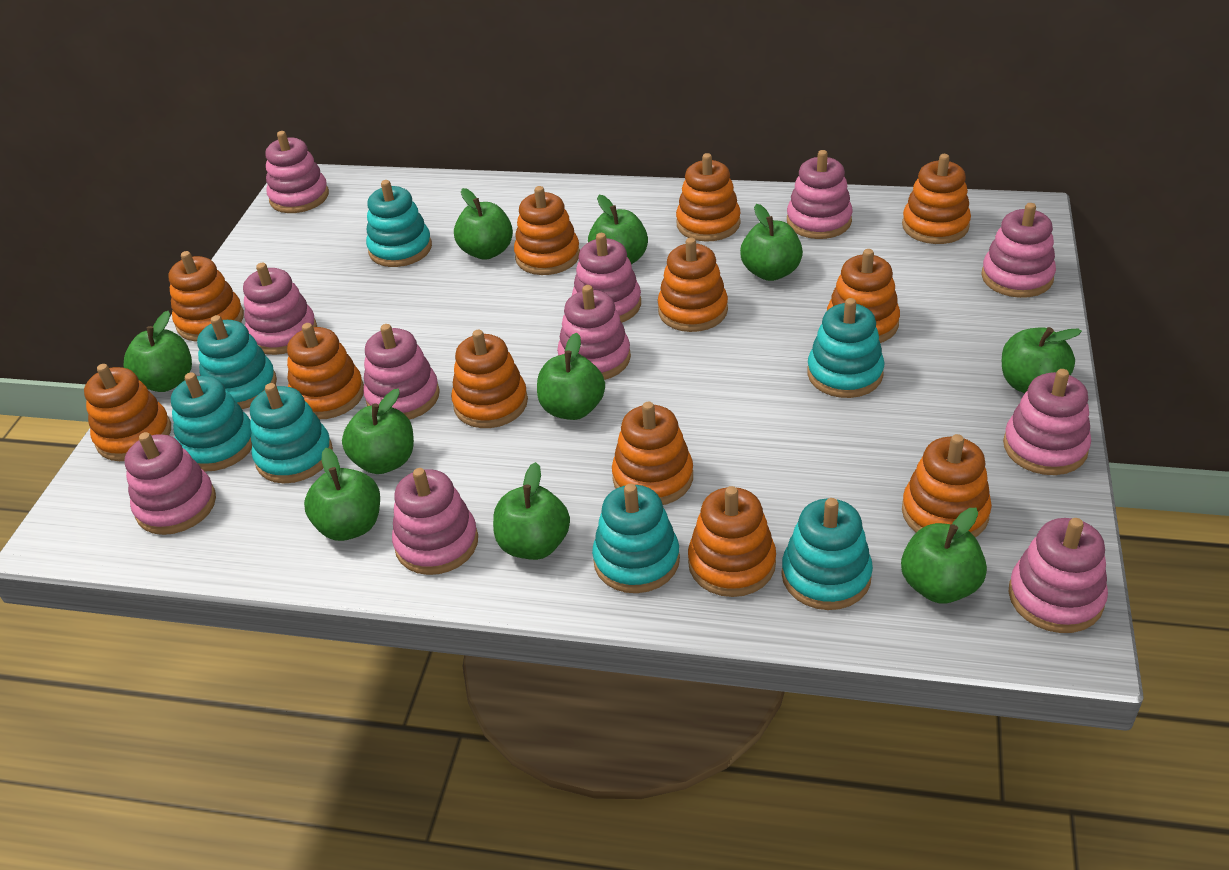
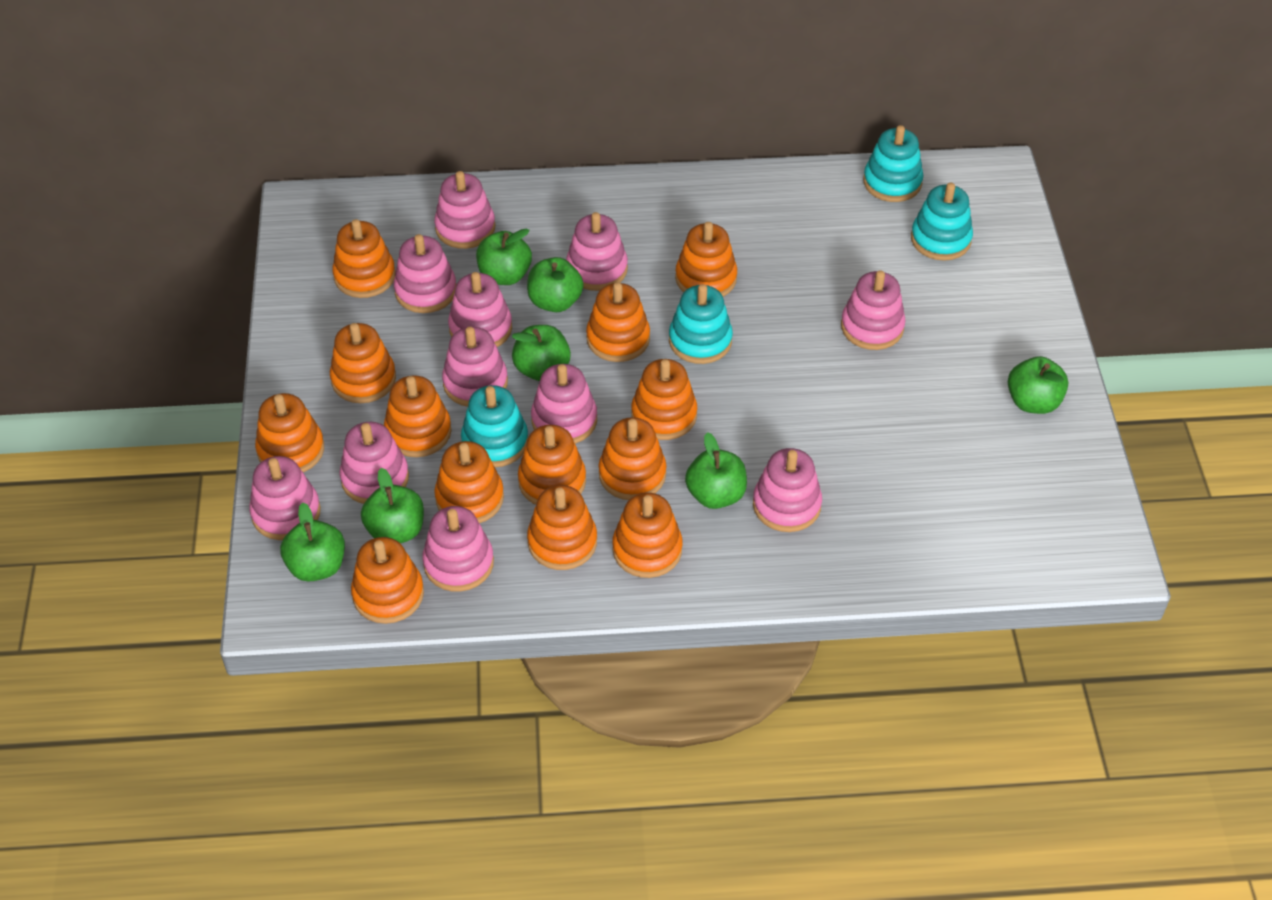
green apple: [124,311,192,392] [304,448,380,541] [342,389,414,474] [454,188,513,260] [493,462,570,560] [537,333,605,420] [588,195,648,264] [740,204,803,281] [901,508,987,603] [1002,327,1082,393] = 10 -> [280,503,345,582] [361,468,424,543] [476,228,532,285] [512,325,571,381] [527,257,584,312] [685,432,747,509] [1008,356,1068,414] = 7
orange stacking toy: [84,364,171,461] [168,251,244,342] [287,323,364,419] [451,330,528,428] [514,186,580,275] [612,402,693,505] [658,238,728,332] [676,153,741,242] [688,486,776,597] [827,249,900,343] [902,154,971,244] [902,434,992,537] = 12 -> [255,393,324,473] [330,323,396,403] [332,219,395,298] [351,537,424,624] [384,375,452,457] [434,441,504,523] [518,425,586,505] [527,485,597,570] [586,282,650,362] [598,417,666,500] [612,493,682,578] [631,359,697,440] [675,222,737,297] = 13
turquoise stacking toy: [171,372,252,471] [197,315,277,409] [250,383,333,483] [366,180,432,267] [592,484,680,593] [782,498,873,610] [807,298,885,398] = 7 -> [461,385,528,467] [669,284,733,364] [863,125,924,202] [911,182,973,261] = 4

